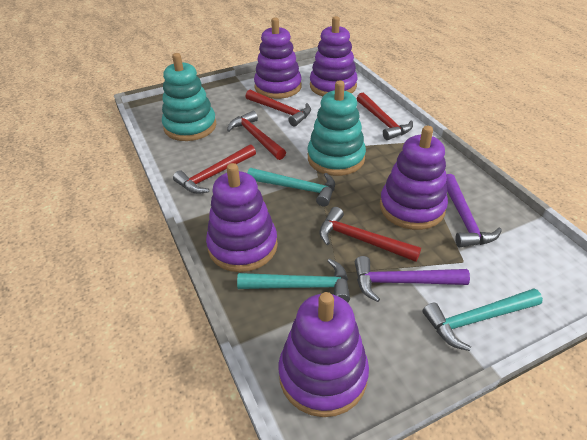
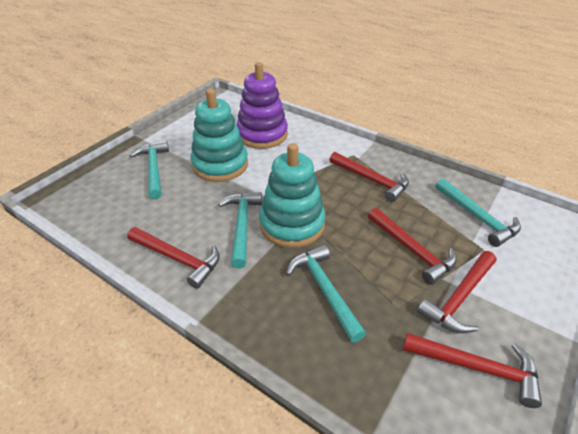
purple hammer: [355,256,470,302] [446,174,502,248] = 2 -> none = 0
purple stacking toy: [206,163,278,272] [254,17,302,99] [279,292,369,417] [310,16,358,96] [380,126,448,230] = 5 -> [236,62,288,149] = 1
turquoise hammer: [237,258,350,303] [247,168,335,207] [422,288,543,351] = 3 -> [130,141,169,199] [218,192,262,268] [286,245,366,342] [436,178,521,247] = 4

